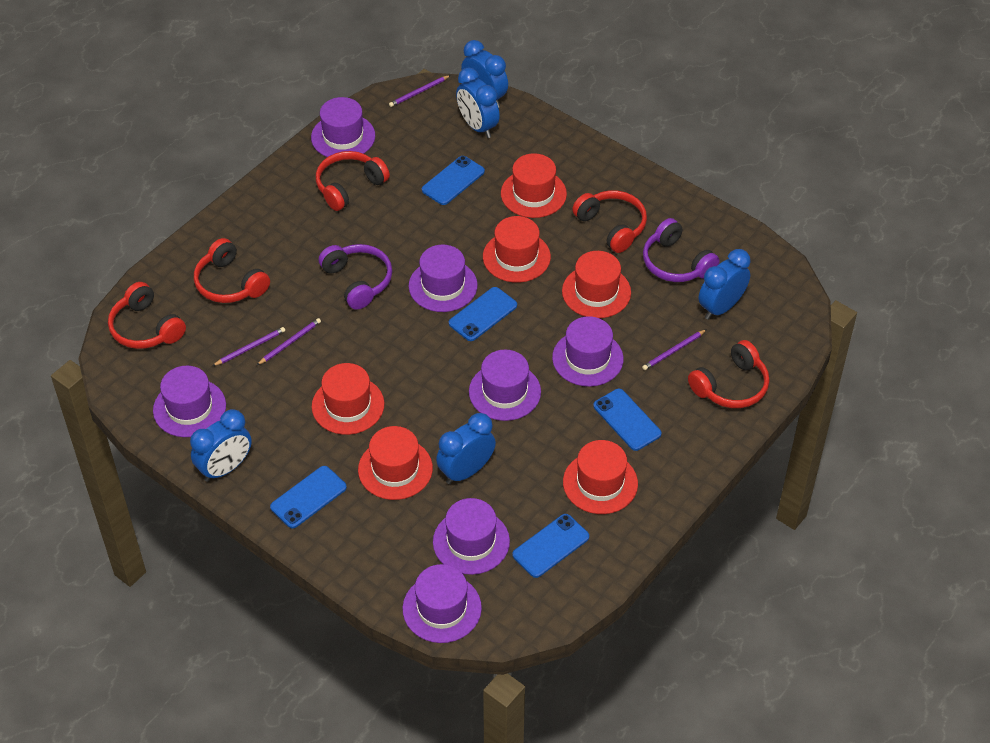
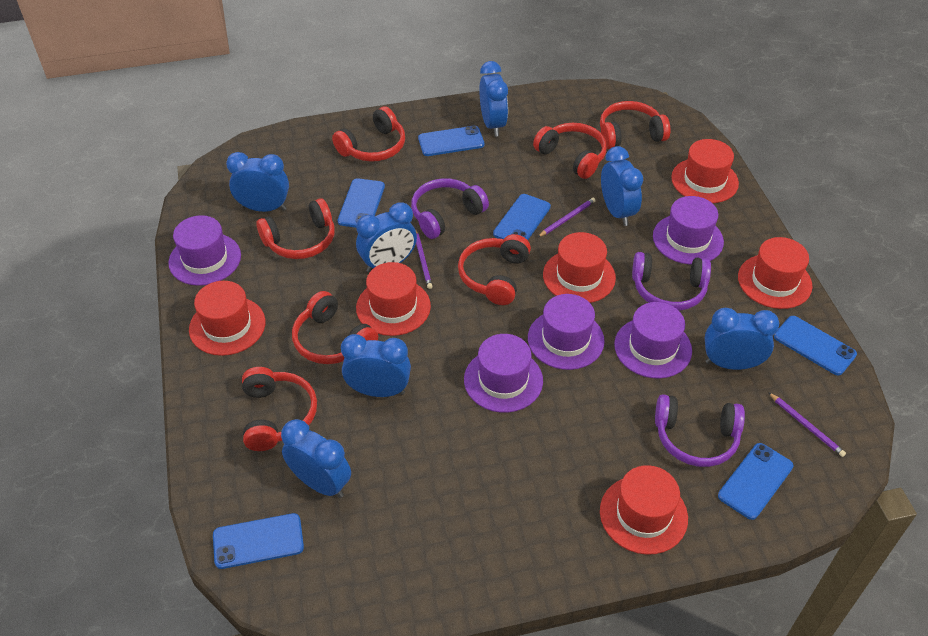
blue clock: [190,409,252,482] [436,413,496,484] [456,67,500,138] [461,40,508,108] [699,249,750,320] = 5 -> [226,152,289,212] [281,419,351,498] [341,334,411,397] [356,202,417,272] [479,61,508,136] [601,146,643,226] [705,308,779,370] = 7
blue phone: [270,466,347,529] [422,156,485,205] [449,287,517,341] [512,514,589,578] [593,389,662,451] = 5 -> [213,513,304,569] [338,178,385,228] [418,126,484,156] [493,194,551,240] [718,443,793,520] [774,316,857,375] = 6
purple hat: [153,366,226,437] [311,97,375,157] [403,564,482,643] [409,245,478,312] [433,498,510,575] [469,350,541,421] [552,316,624,387] = 7 -> [168,215,241,286] [464,334,543,413] [528,294,605,370] [614,302,692,379] [653,196,724,265] = 5
purple headphones: [319,244,392,310] [643,218,719,282] = 2 -> [411,178,489,239] [632,252,711,311] [655,394,745,467] = 3
purple pencil: [212,327,285,366] [257,318,321,365] [389,75,450,107] [642,329,707,370] = 4 -> [415,229,433,289] [538,198,596,237] [768,392,846,457] = 3
red headphones: [108,282,186,349] [194,238,270,303] [316,151,390,211] [572,190,647,253] [688,340,769,408] = 5 -> [242,367,317,451] [256,198,335,259] [292,291,378,364] [332,106,405,162] [458,234,531,305] [533,123,607,179] [600,101,670,149] = 7

